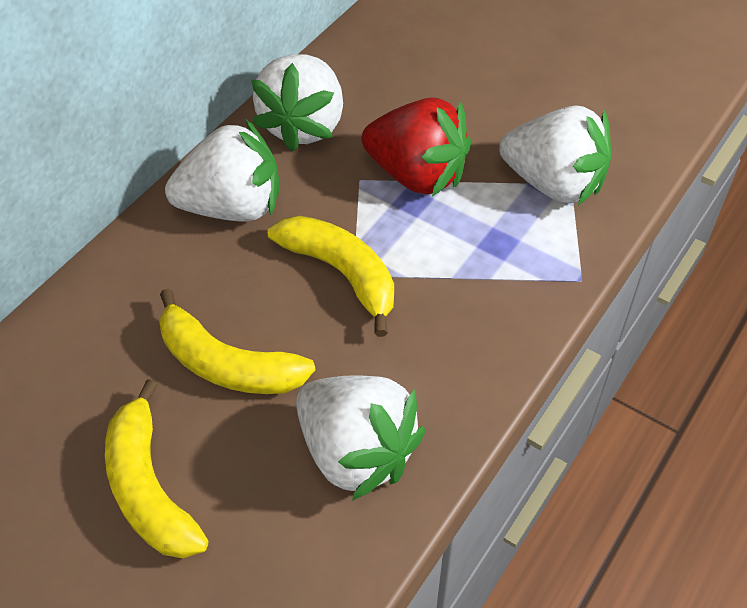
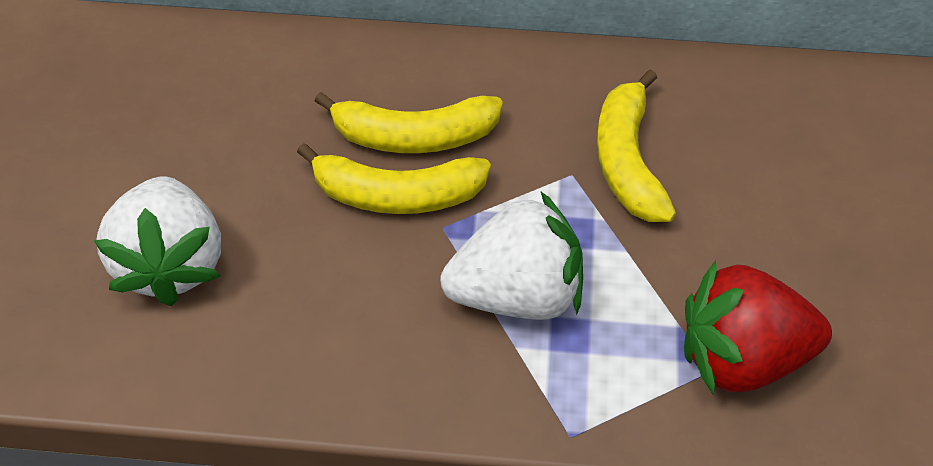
white strawberry: [165,120,279,222] [251,54,343,152] [296,375,425,501] [499,106,612,205] = 4 -> [94,176,221,306] [440,192,583,320] = 2

